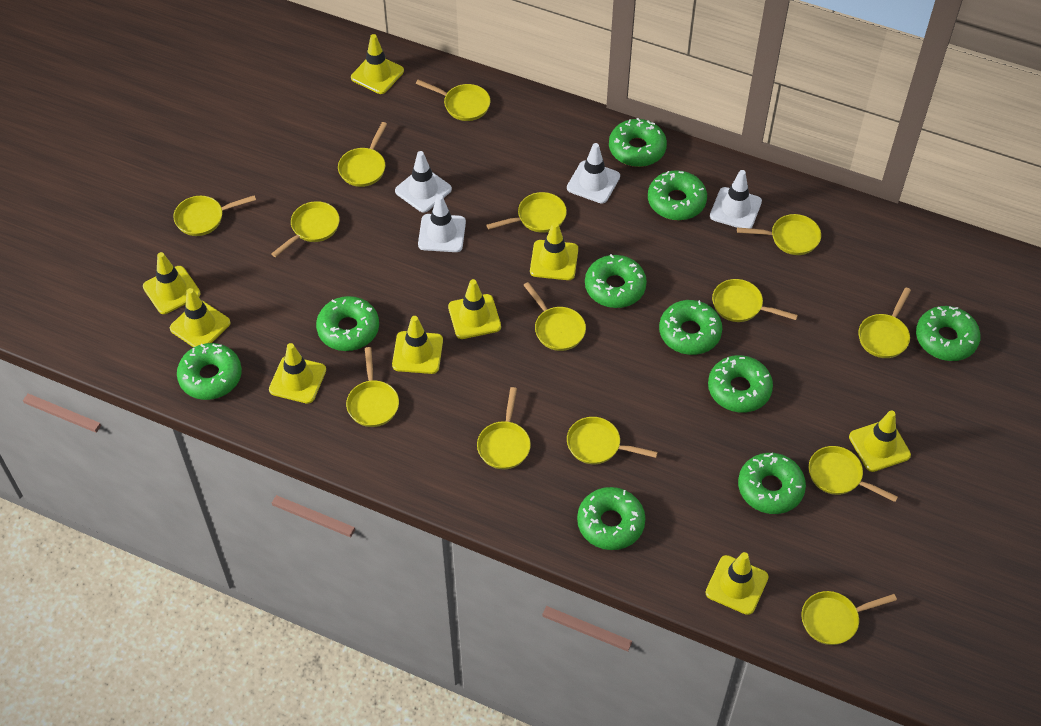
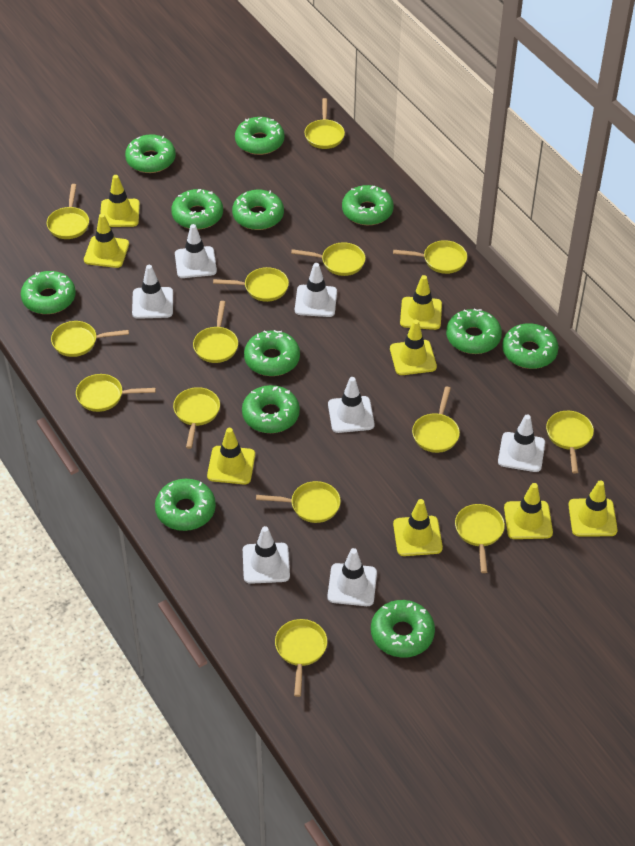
green donut: [177,343,242,400] [316,296,379,351] [577,487,646,550] [585,254,647,308] [609,118,667,167] [648,170,707,220] [659,300,722,355] [708,355,773,413] [738,453,806,514] [916,306,981,361] = 10 -> [21,271,76,314] [125,134,176,173] [155,479,216,531] [171,189,223,230] [232,190,284,230] [235,117,285,155] [242,385,300,433] [244,330,300,376] [342,185,394,225] [371,600,435,658] [446,309,502,354] [502,323,559,369] = 12
white traffic cone: [395,151,452,213] [418,195,466,252] [567,143,620,204] [710,170,762,229] = 4 -> [132,265,173,319] [175,224,217,278] [243,526,290,584] [295,263,337,317] [327,548,377,606] [328,377,375,433] [498,415,545,472] = 7
yellow traffic cone: [143,252,201,314] [170,288,231,348] [269,343,326,404] [351,34,404,94] [392,316,443,374] [448,279,501,339] [530,222,578,280] [705,552,769,615] [849,411,911,472] = 9 -> [84,214,129,268] [100,175,140,227] [207,428,255,484] [390,320,437,375] [393,499,443,556] [400,275,442,330] [504,483,553,539] [568,480,618,537] = 8

